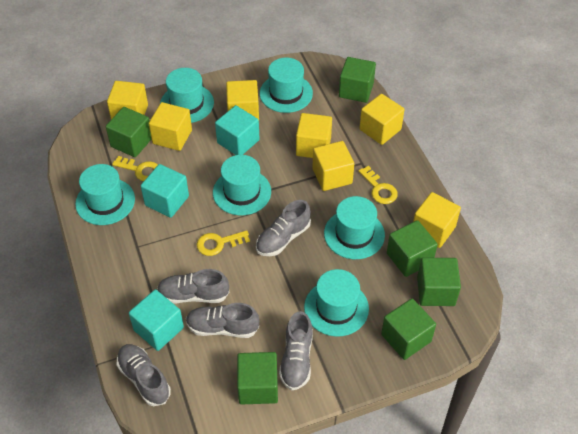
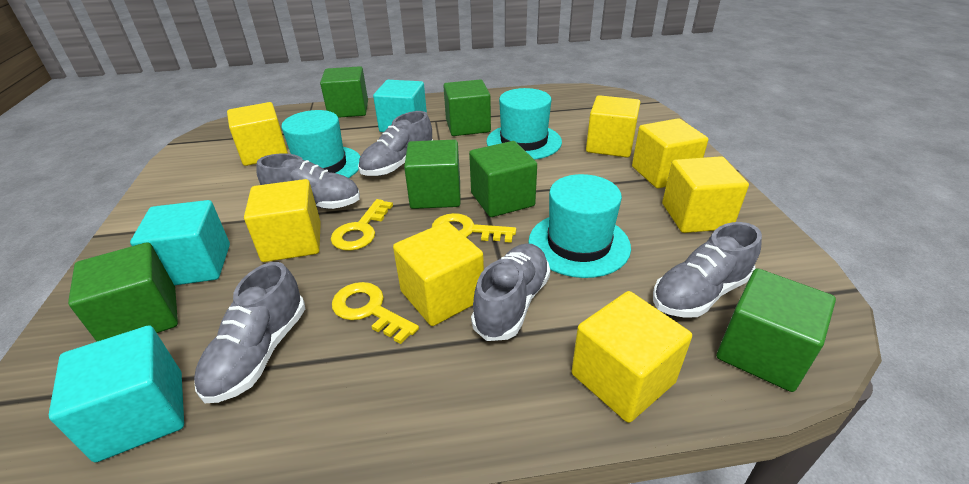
turquoise hat: [75,164,135,225] [160,68,214,123] [213,155,271,215] [260,58,313,113] [304,269,369,337] [324,196,385,259] = 6 -> [281,110,361,178] [486,88,562,160] [528,174,631,278] = 3

